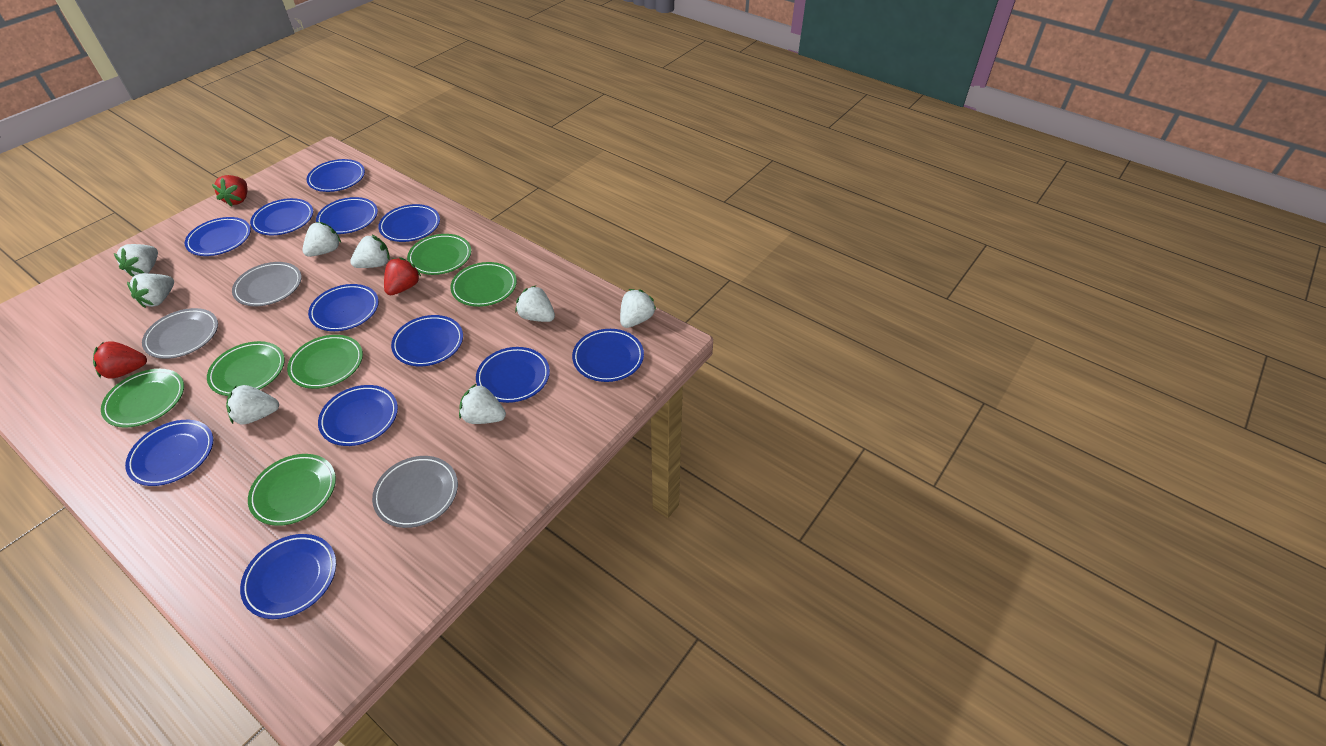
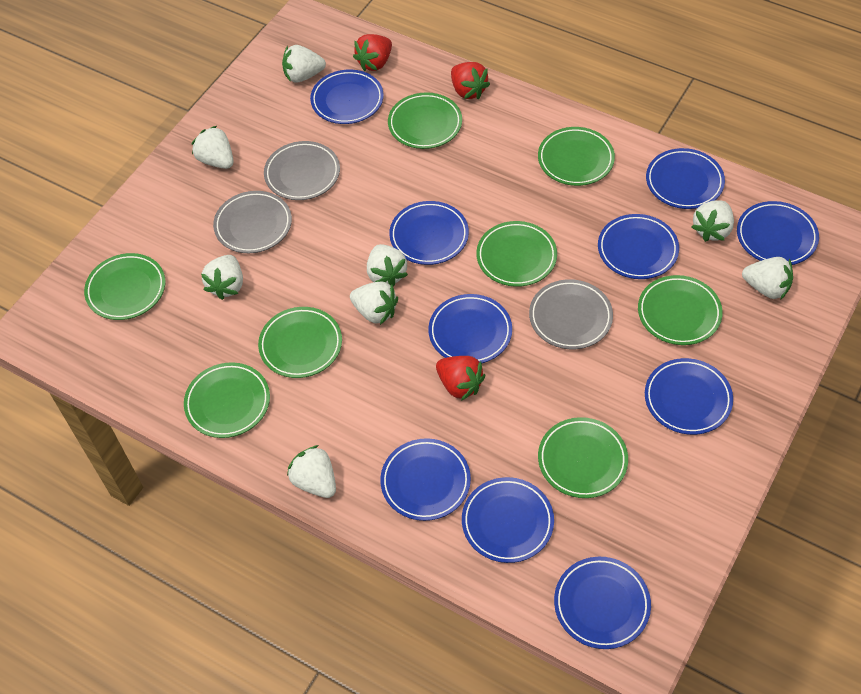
blue plate: [125,420,213,486] [185,217,251,256] [240,534,336,619] [250,198,313,235] [307,159,365,192] [308,284,379,331] [316,197,378,234] [318,385,398,446] [378,204,440,242] [391,315,463,366] [476,347,550,403] [572,329,644,382] = 12 -> [310,70,384,124] [380,438,471,521] [389,201,469,265] [428,294,512,363] [462,477,554,563] [554,557,651,649] [598,214,679,279] [645,358,733,435] [646,148,725,209] [737,201,819,265] = 10
green plate: [101,369,184,428] [207,341,285,396] [248,454,336,526] [287,335,363,389] [407,234,471,275] [450,262,517,307] = 6 -> [84,253,165,320] [184,362,270,438] [258,307,342,378] [388,92,462,149] [476,221,557,287] [538,127,615,186] [538,417,628,498] [638,275,723,345] = 8

